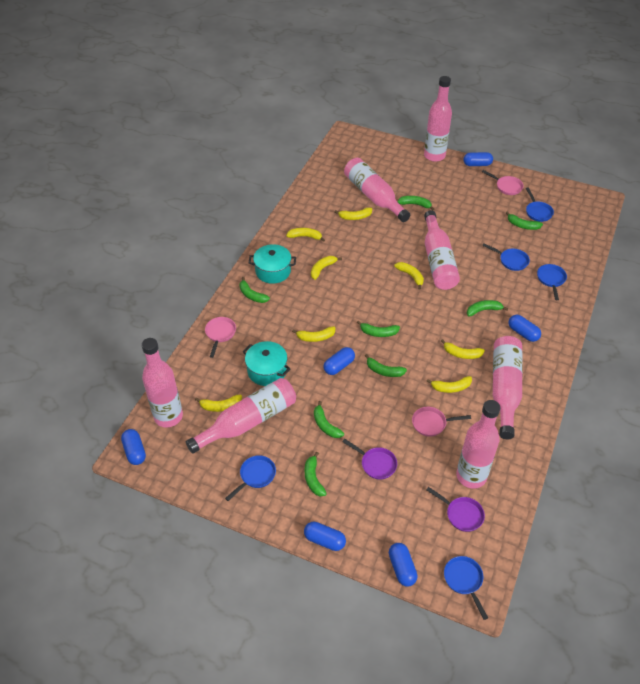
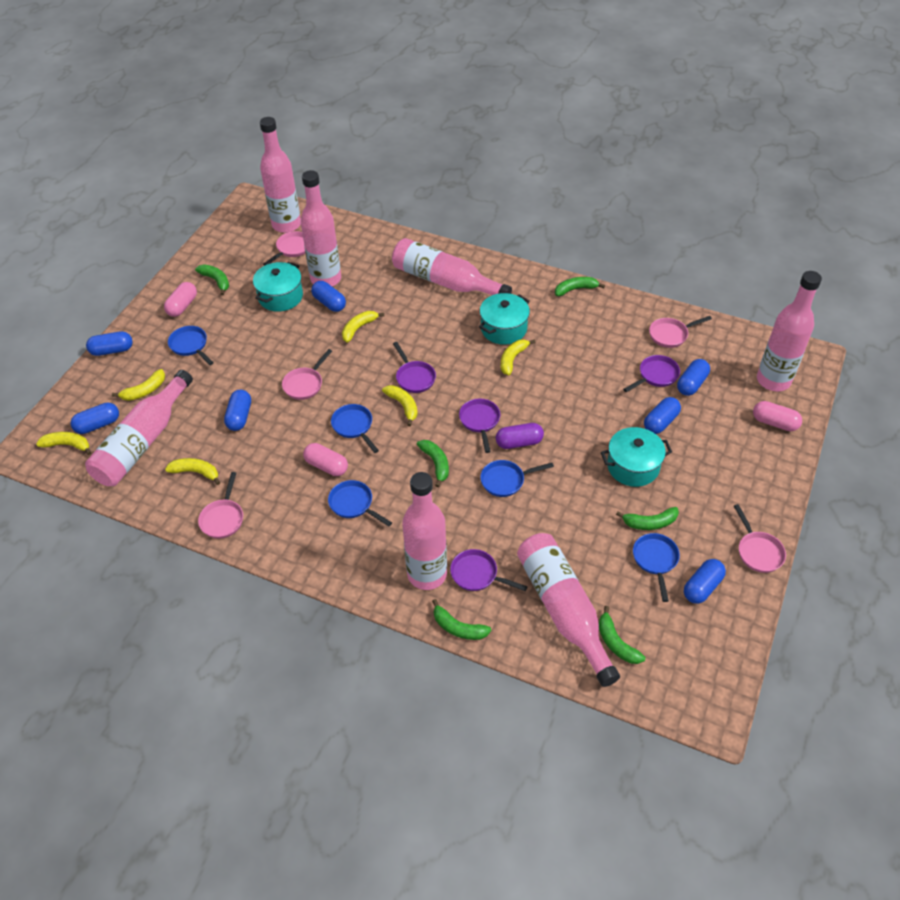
blue capsule: [121,429,146,465] [304,522,346,551] [324,347,355,375] [389,543,417,587] [463,152,493,166] [508,315,541,342] = 6 -> [71,403,119,434] [86,331,133,356] [224,390,251,431] [311,281,346,312] [644,397,681,434] [677,359,710,396] [684,559,726,604] = 7
green banana: [239,277,270,303] [305,452,327,496] [314,401,344,438] [357,320,400,337] [365,354,407,377] [397,196,434,210] [467,300,508,316] [506,211,543,230] = 8 -> [195,264,229,295] [417,440,449,487] [432,599,491,640] [555,277,605,296] [599,606,646,664] [616,507,679,530] = 6
pink capsule: none = 0 -> [164,282,197,317] [303,443,348,476] [753,401,802,431] = 3
pink pan: [205,317,236,358] [412,407,471,437] [482,170,524,195] = 3 -> [198,472,243,539] [263,231,305,266] [282,349,332,400] [649,316,712,348] [734,504,786,573] = 5
purple capsule: none = 0 -> [496,423,544,449] = 1
purple pan: [343,439,397,480] [426,487,485,532] = 2 -> [393,342,436,393] [450,549,528,591] [459,399,500,453] [623,355,680,392] = 4
turquoise pot: [243,341,290,386] [249,244,296,284] = 2 -> [253,262,303,312] [479,293,530,345] [601,427,672,487] = 3
yellow banana: [195,395,242,412] [286,228,325,242] [292,326,335,342] [311,256,342,280] [335,207,372,220] [394,262,424,290] [426,376,472,393] [441,339,485,359] = 8 -> [36,432,92,455] [112,369,165,401] [165,458,220,485] [342,311,384,343] [382,385,418,426] [501,339,535,375] = 6

